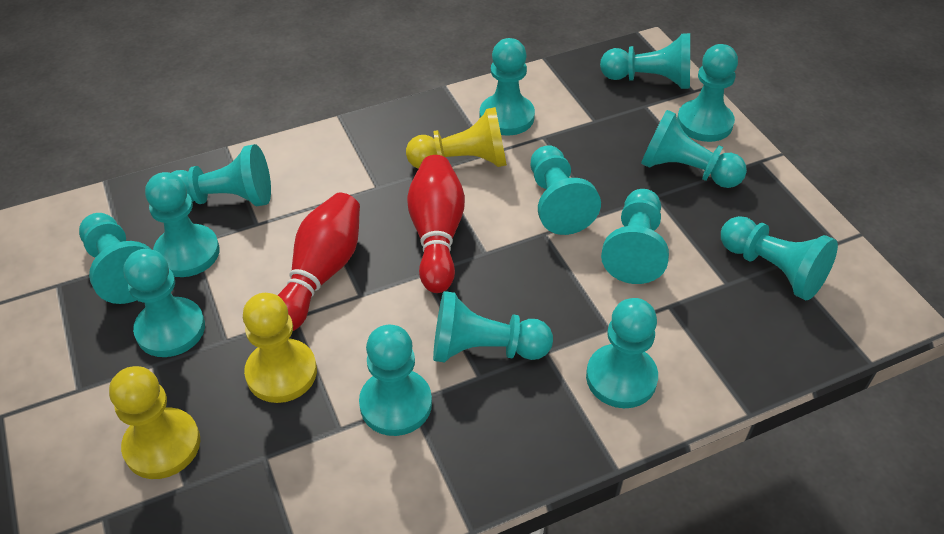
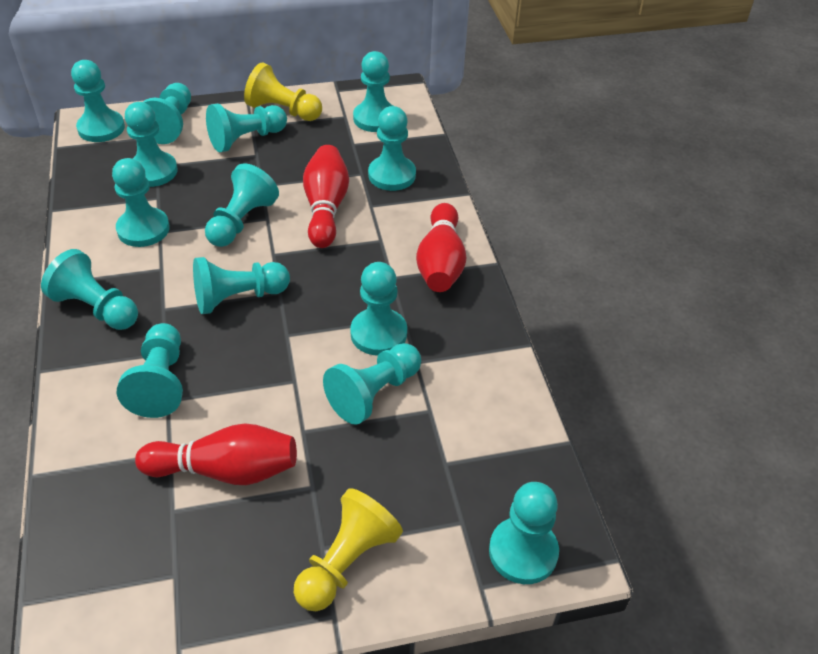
red bowling pin: [277,193,360,331] [407,155,465,293] = 2 -> [135,423,297,485] [303,145,349,248] [416,203,466,292] = 3
yellow pawn: [109,366,200,479] [243,293,317,403] [406,107,507,169] = 3 -> [244,62,322,121] [294,488,403,611] = 2

